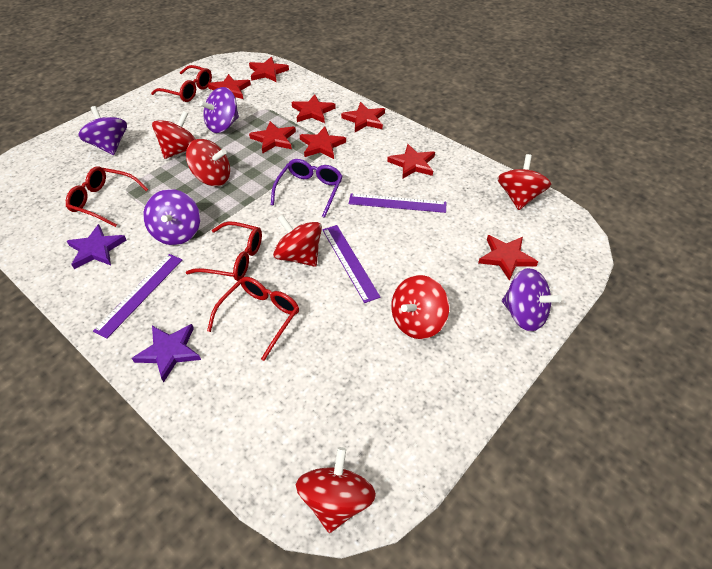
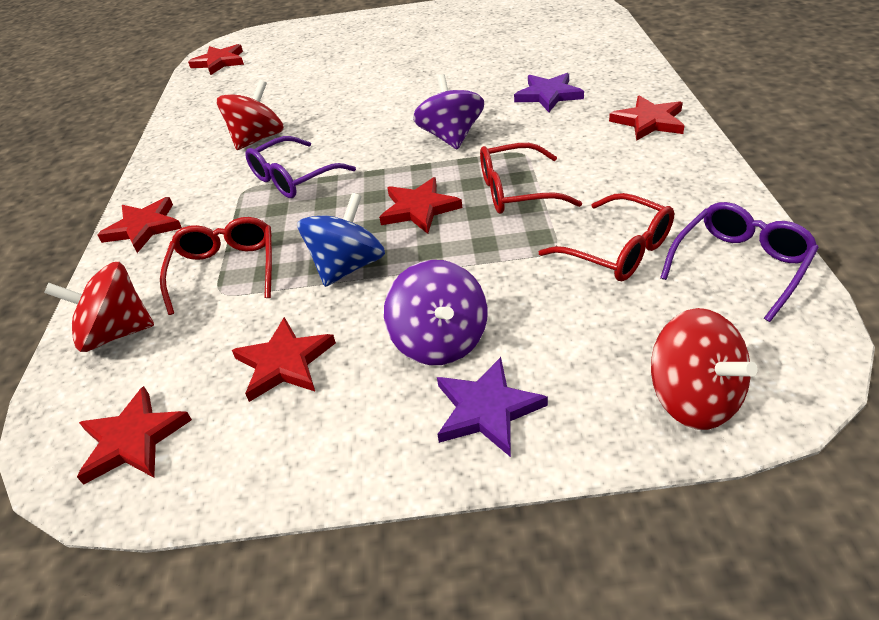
blue spinning top: none = 0 -> [297,193,385,287] = 1
purple glasses: [271,159,343,218] = 1 -> [245,136,356,198] [660,202,819,322] = 2
purple ruler: [93,254,182,338] [322,225,380,303] [349,193,446,213] = 3 -> none = 0
purple spinning top: [78,106,127,155] [143,189,200,245] [199,87,239,133] [502,268,562,331] = 4 -> [384,260,488,365] [413,74,484,149] = 2
red glasses: [66,166,148,227] [151,65,212,102] [186,221,262,281] [207,277,299,361] = 4 -> [160,217,272,315] [480,143,582,214] [539,193,674,281] = 3
red spinning top: [152,111,195,159] [186,139,230,186] [273,214,322,267] [296,447,376,533] [391,275,449,339] [498,154,551,210] = 6 -> [44,262,154,352] [217,80,284,150] [651,308,758,430] = 3
red star: [208,74,251,99] [249,57,289,82] [249,121,296,154] [292,94,336,123] [300,127,346,159] [341,102,385,132] [387,144,435,179] [478,235,538,281] = 8 -> [77,386,192,485] [97,197,182,253] [188,44,244,75] [232,317,336,402] [379,177,462,234] [609,95,685,141] = 6

